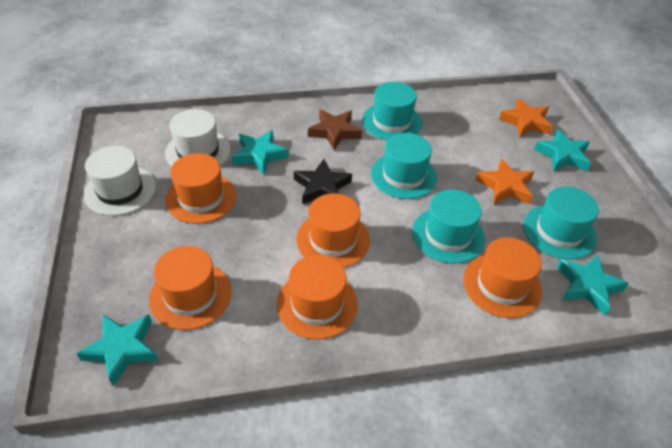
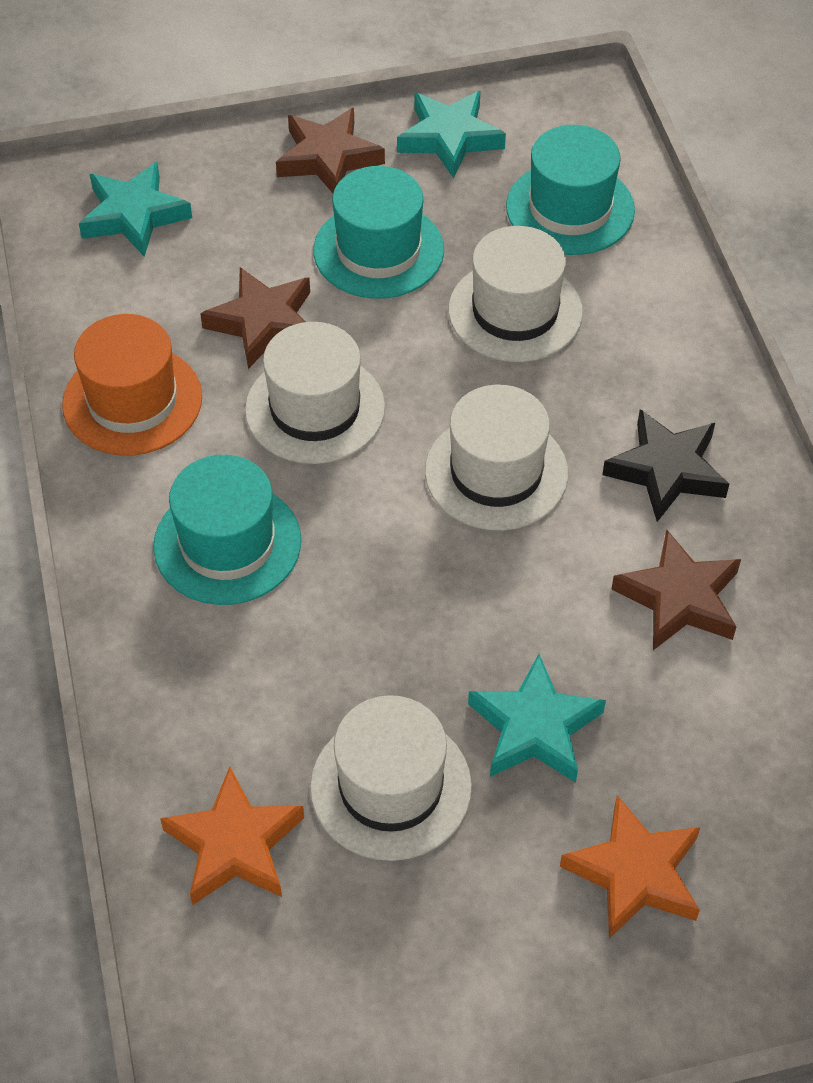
brown star: [308,110,362,150] = 1 -> [200,267,310,369] [276,108,385,193] [612,529,741,650] = 3
orange hat: [149,246,232,330] [165,153,236,224] [277,255,358,340] [296,193,370,268] [463,237,542,318] = 5 -> [62,314,202,455] = 1
turquoise hat: [362,82,422,140] [371,133,437,199] [412,189,485,264] [523,187,599,259] = 4 -> [153,455,301,605] [313,166,444,299] [506,125,635,255] = 3
turquoise star: [76,315,158,386] [232,130,289,175] [534,129,591,171] [556,254,629,315] = 4 -> [79,162,192,257] [397,91,506,179] [468,654,606,783] = 3
white hat: [84,146,156,216] [165,109,231,166] = 2 -> [245,322,385,464] [310,695,472,861] [425,385,568,531] [448,226,583,362] = 4

